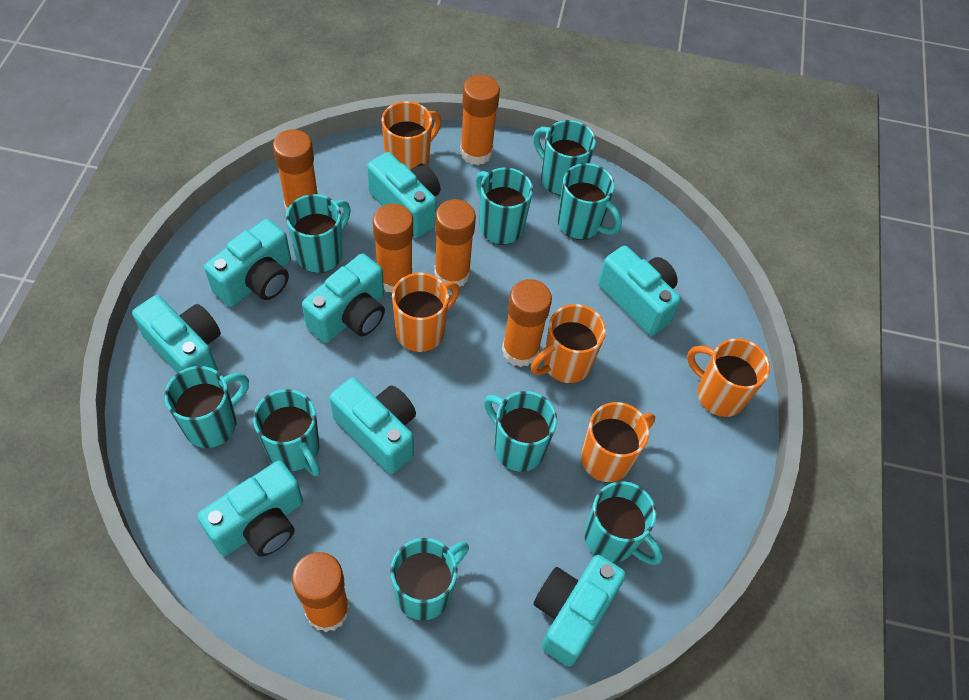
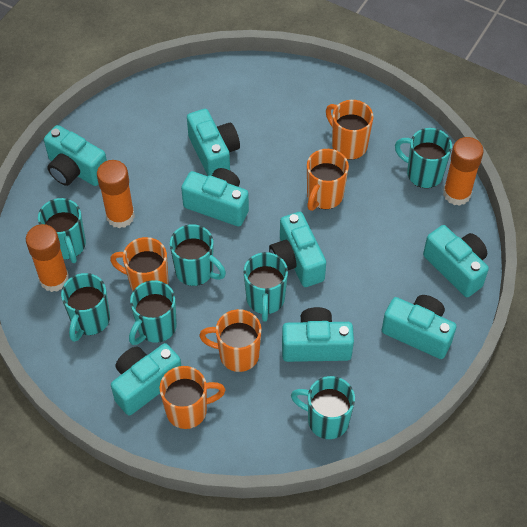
orange glue stick: [273,129,318,213] [292,552,350,632] [373,204,413,293] [434,199,476,287] [460,75,500,165] [502,279,552,367] = 6 -> [26,224,69,292] [97,160,135,228] [443,137,484,206] = 3
turquoise mug: [165,366,249,448] [253,389,320,476] [286,194,351,273] [390,538,469,620] [476,168,533,245] [484,391,557,472] [533,120,596,196] [557,163,622,240] [584,481,663,565] = 9 -> [38,198,86,263] [61,273,110,342] [129,280,177,345] [170,224,226,286] [243,252,288,322] [291,376,355,439] [395,128,452,188] = 7

